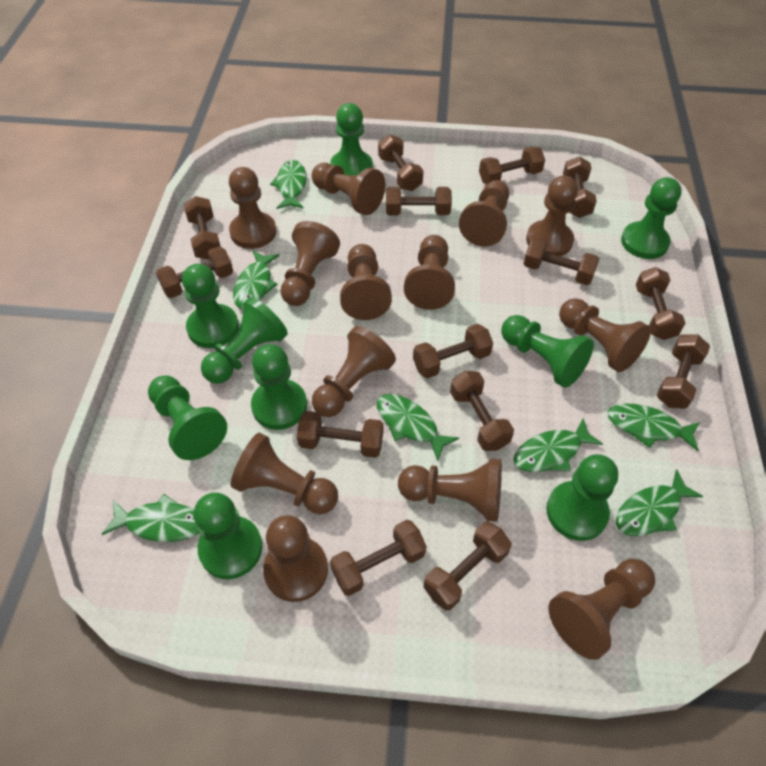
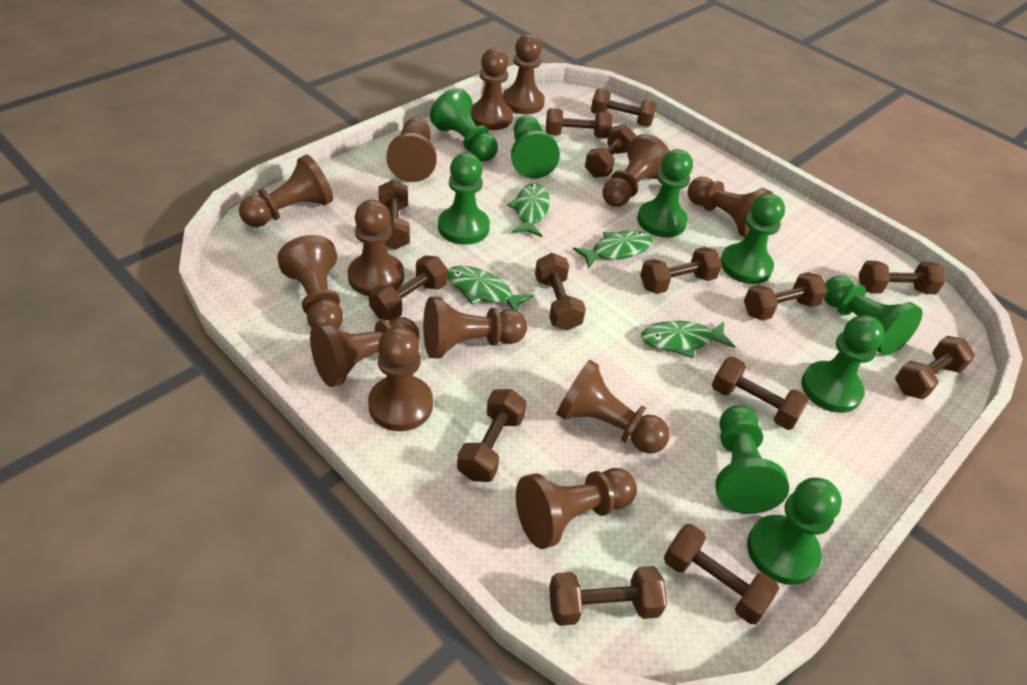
green fish: [102,494,199,542] [233,250,280,309] [270,160,307,209] [377,394,459,461] [513,418,603,472] [607,404,700,451] [616,469,703,536] = 7 -> [448,266,534,311] [507,183,550,237] [573,231,653,269] [641,321,735,358] = 4

